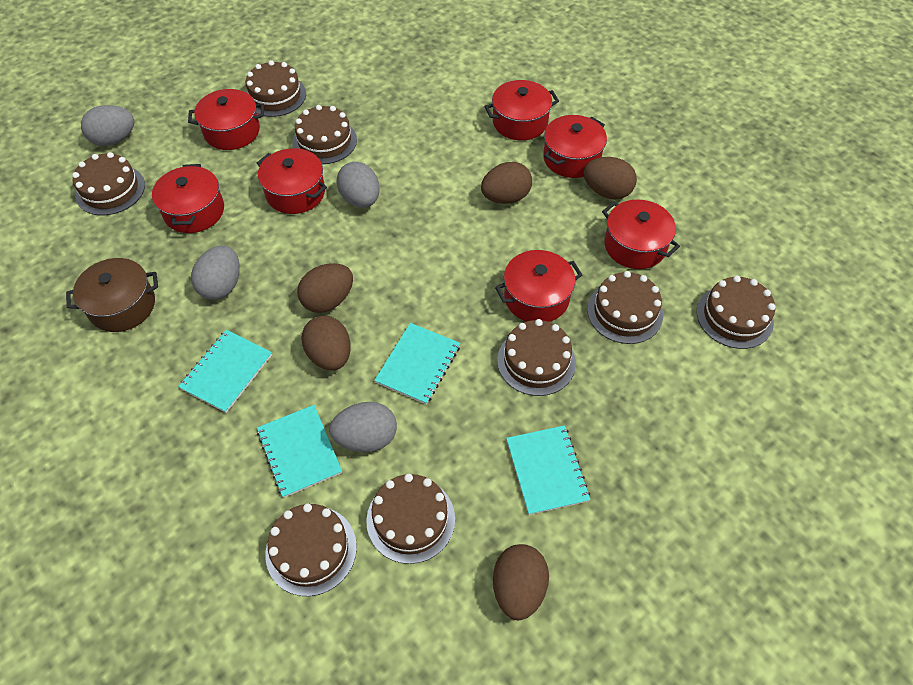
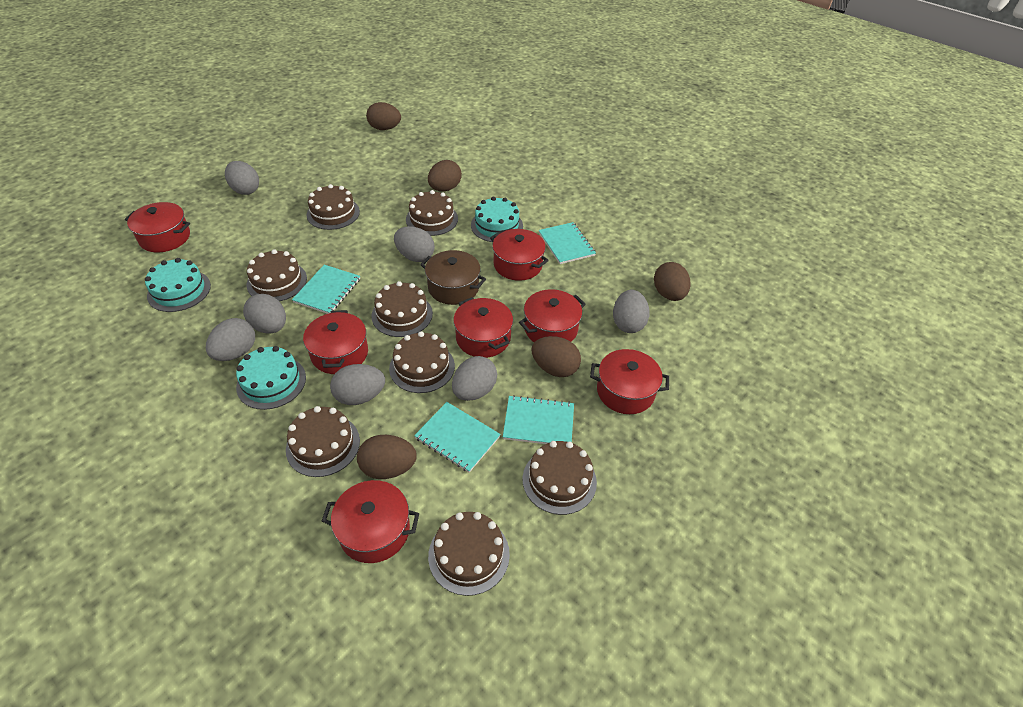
grey egg: [81,105,134,146] [191,245,240,300] [329,402,397,452] [336,162,380,208] = 4 -> [206,318,255,361] [225,161,259,195] [243,294,286,334] [330,364,385,405] [394,226,435,262] [452,356,497,401] [613,290,650,333] = 7
turquoise cake: none = 0 -> [145,258,211,312] [236,346,306,410] [471,197,523,242] = 3

